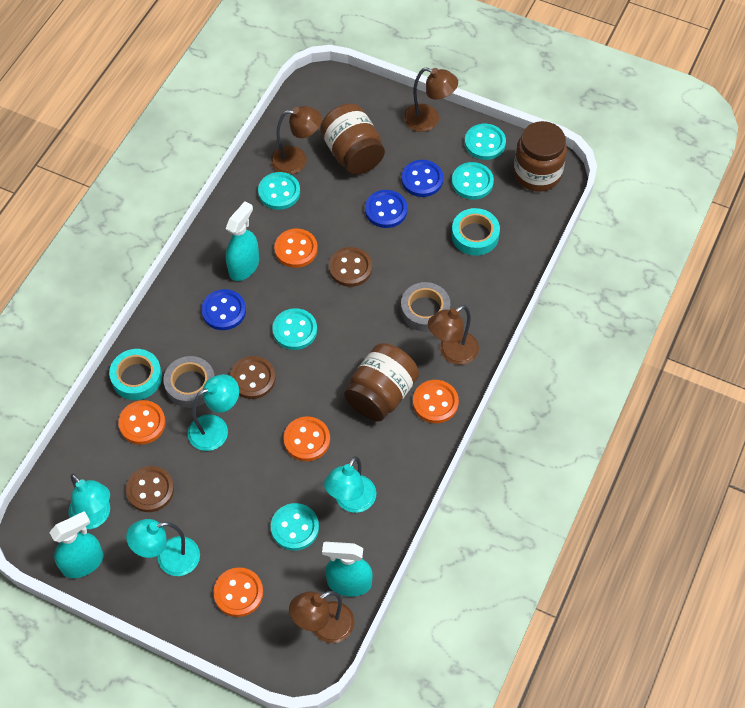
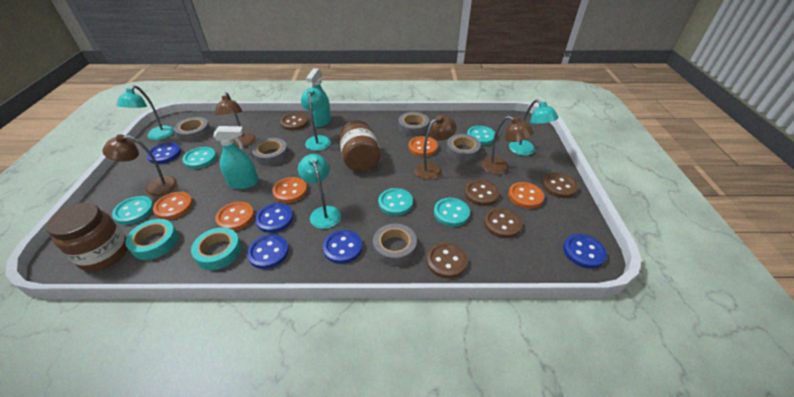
blue button: [201,289,246,330] [365,190,407,228] [401,160,443,197] = 3 -> [147,143,181,164] [247,234,289,269] [255,203,293,233] [323,230,362,264] [563,234,607,269] = 5
brown button: [126,466,174,512] [230,356,276,399] [329,247,372,287] = 3 -> [280,113,308,131] [427,243,467,279] [464,180,499,206] [484,208,522,238] [542,173,578,198] = 5
brown jar: [320,104,385,175] [344,343,419,421] [514,121,567,191] = 3 -> [46,202,128,272] [339,120,380,171] = 2
grey tape: [163,356,215,408] [401,282,450,332] = 2 -> [174,117,211,142] [252,138,288,166] [373,224,417,266] [398,112,429,136] [446,134,481,162] = 5
turquoise spray bottle: [49,511,103,578] [226,201,259,281] [322,542,373,597] = 3 -> [213,126,259,189] [306,68,331,127] = 2

